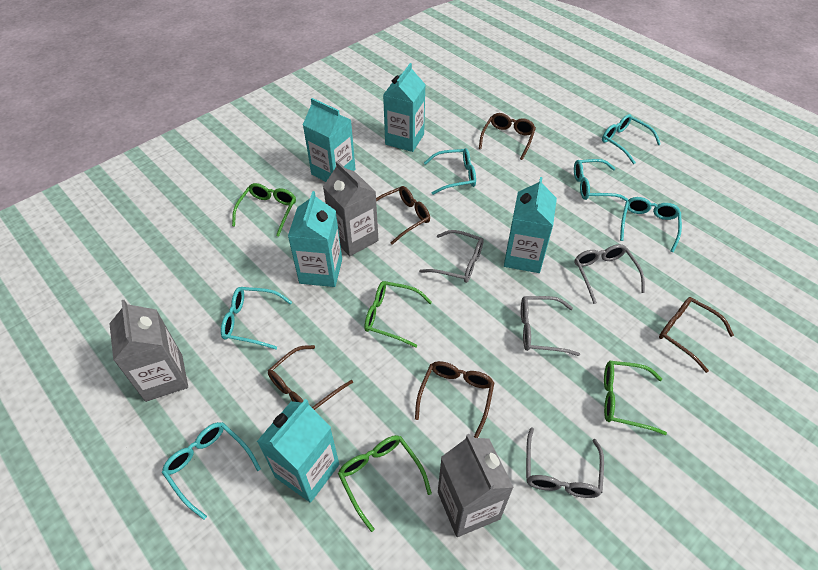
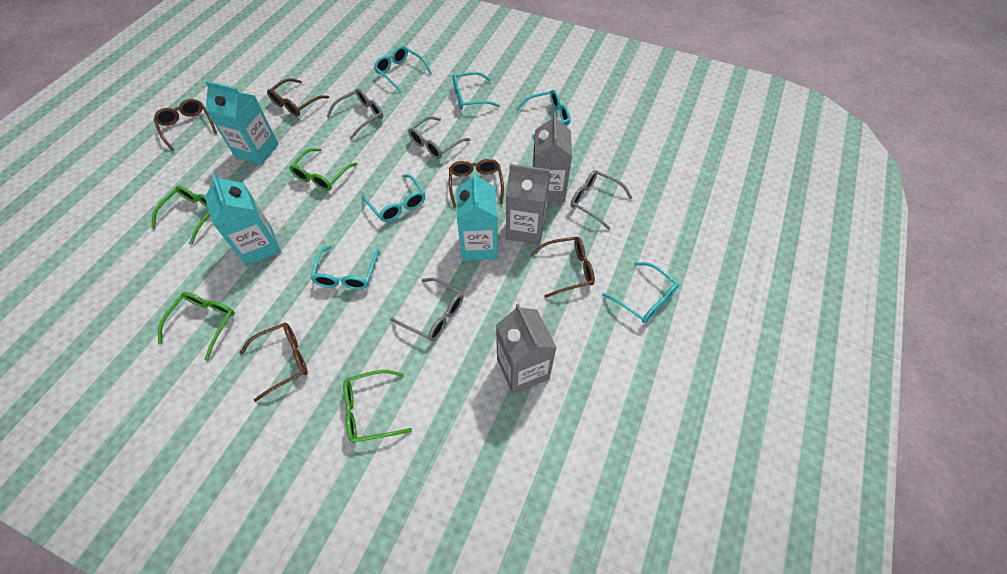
turquoise carton: [257,399,339,503] [288,191,342,287] [303,98,356,182] [383,63,426,152] [504,177,557,273] = 5 -> [205,81,278,165] [205,173,281,266] [456,171,498,261] = 3

